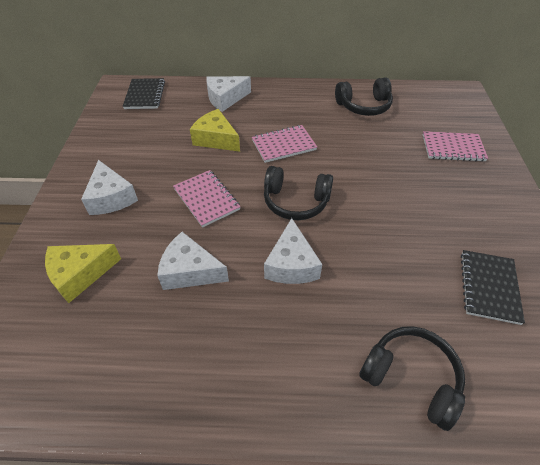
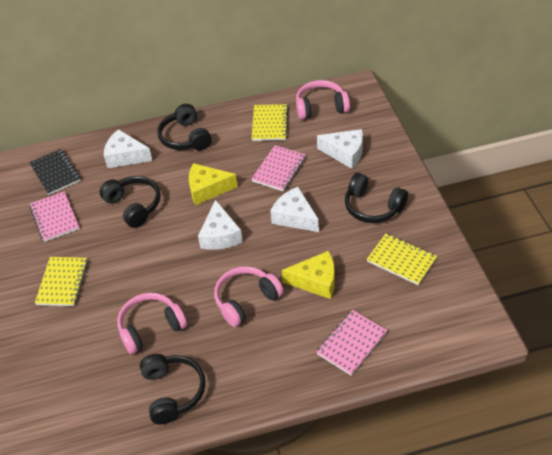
black headphones: [264,166,333,220] [335,77,393,116] [359,326,465,431] = 3 -> [100,176,160,228] [140,354,206,425] [157,104,211,150] [345,173,408,223] = 4
black notebook: [123,78,165,109] [461,250,525,325] = 2 -> [29,149,81,195] = 1
pink headphones: none = 0 -> [117,293,187,354] [214,266,284,327] [296,80,350,120] = 3
yellow notebook: none = 0 -> [35,257,88,306] [252,104,288,141] [367,234,437,285] = 3

